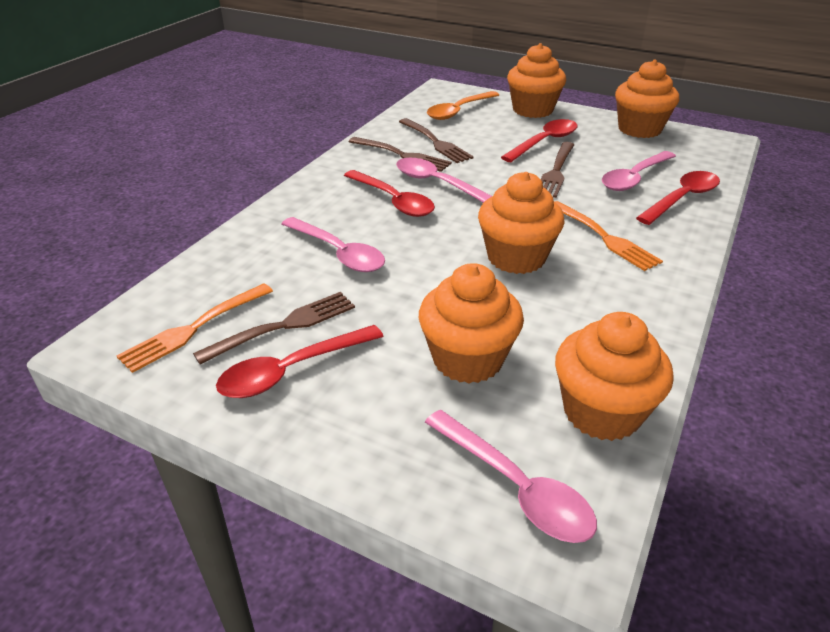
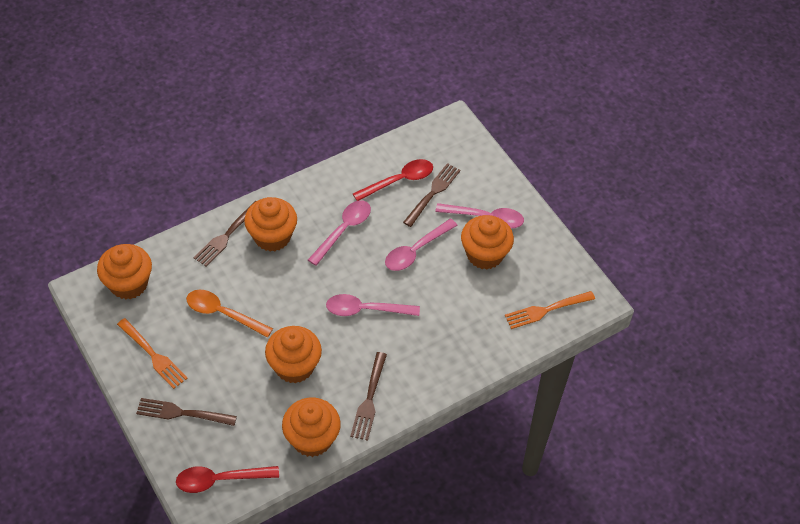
red spoon: [216,325,384,398] [344,170,435,217] [501,119,578,162] [636,171,720,225] = 4 -> [176,466,279,493] [353,159,433,201] = 2

